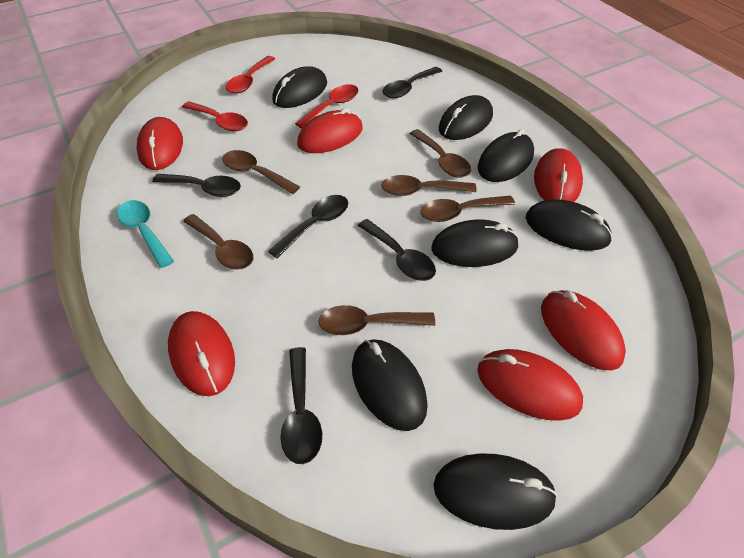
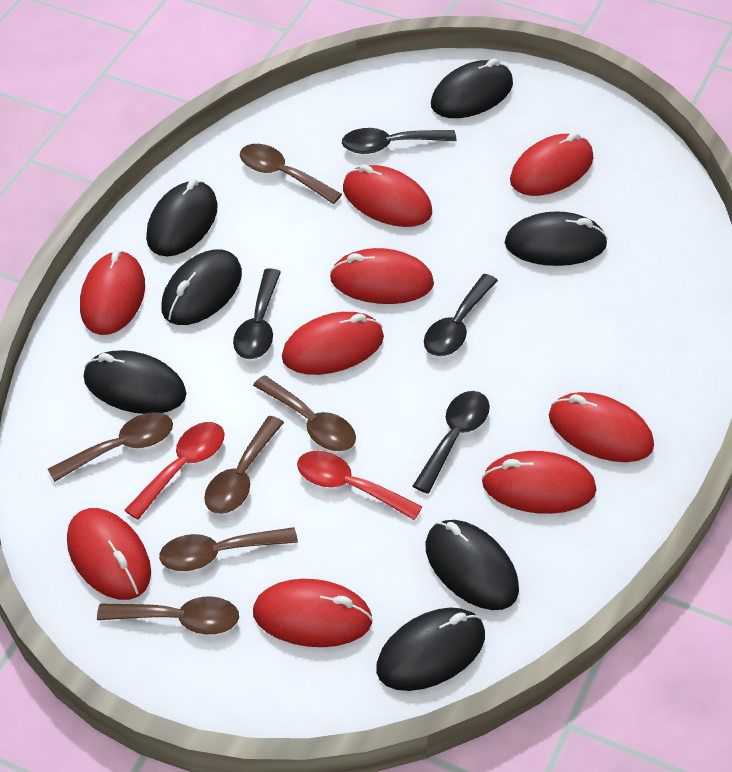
black spoon: [152,174,241,197] [268,195,348,258] [280,347,322,464] [358,219,436,281] [382,67,442,98] = 5 -> [233,268,281,359] [342,128,456,154] [413,391,490,494] [424,274,498,356] = 4
red mouse: [136,117,183,170] [168,311,235,396] [297,108,363,153] [477,349,583,421] [534,148,583,202] [541,290,626,370] = 6 -> [67,508,151,600] [80,250,145,335] [253,579,373,647] [282,312,384,375] [330,248,434,304] [343,164,432,227] [482,451,597,514] [510,132,594,196] [549,392,654,462] = 9
red spoon: [182,101,248,131] [226,56,275,94] [295,84,358,128] = 3 -> [124,422,225,520] [297,451,423,520] = 2
turquoise spoon: [117,200,174,268] = 1 -> none = 0

